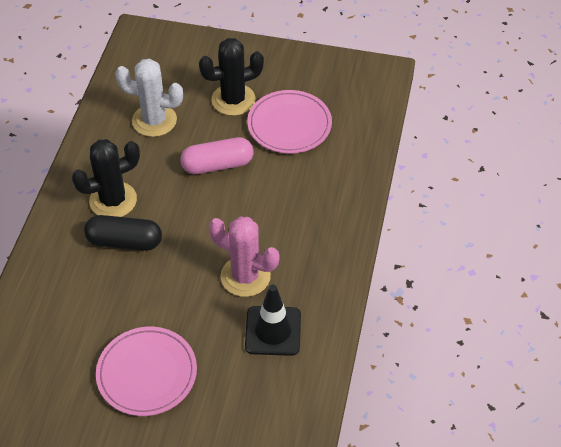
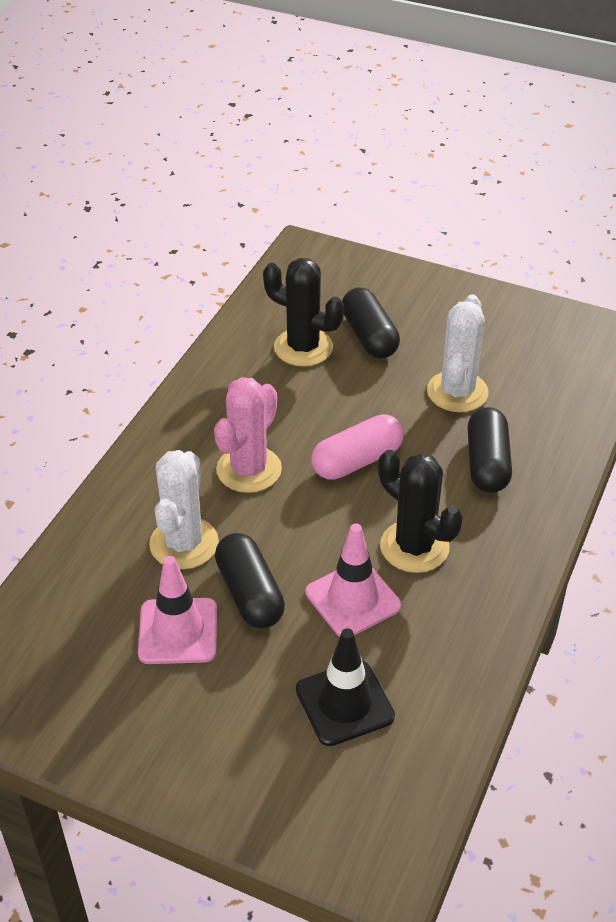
black capsule: [84,215,162,251] = 1 -> [215,533,285,628] [342,287,400,359] [468,407,512,493] = 3
pink plate: [96,327,197,416] [247,90,332,154] = 2 -> none = 0
pink traffic cone: none = 0 -> [138,556,217,664] [306,523,401,637] = 2
white cactus: [115,59,183,137] = 1 -> [149,450,219,569] [427,295,489,412] = 2

